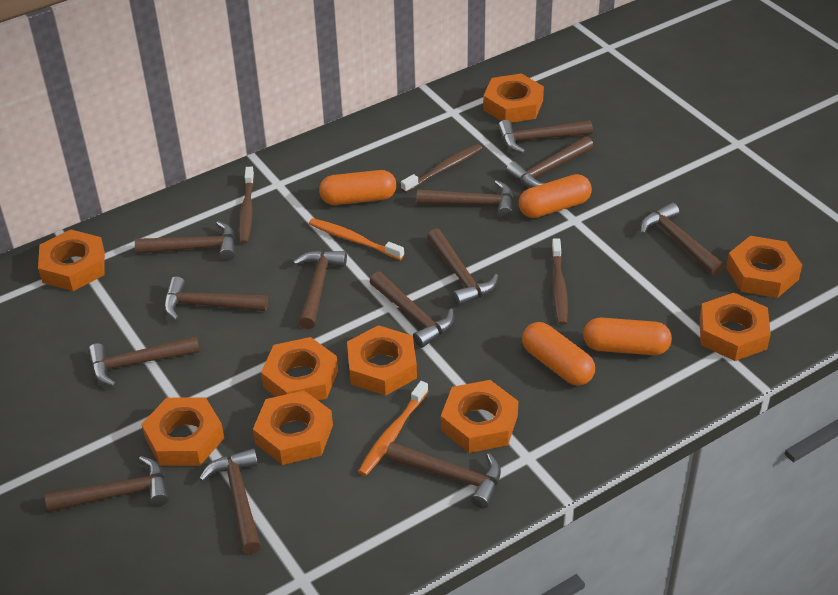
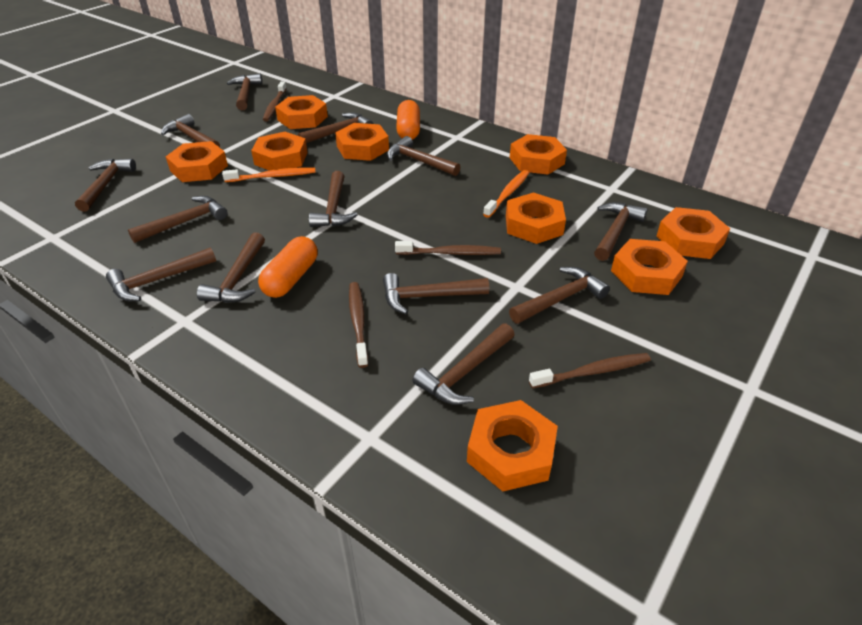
brown toothbrush: [239,167,255,244] [401,144,482,193] [551,238,568,325] = 3 -> [263,81,287,121] [349,282,368,368] [395,241,501,255] [529,353,651,388] = 4
orange capsule: [319,170,397,205] [519,174,592,218] [522,322,595,386] [583,318,672,355] = 4 -> [258,236,318,298] [396,100,420,140] = 2

